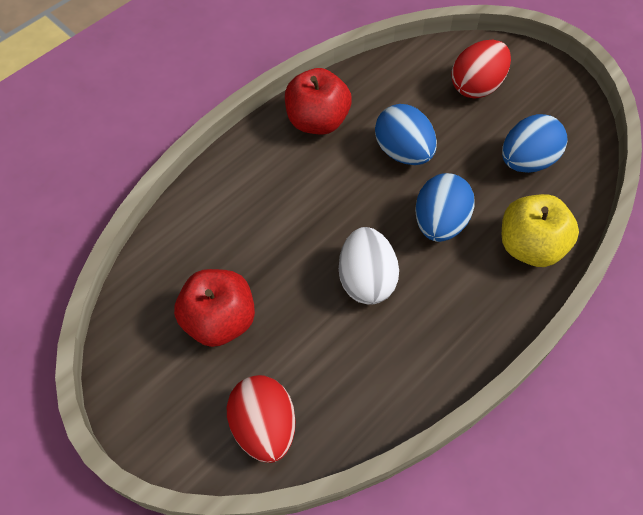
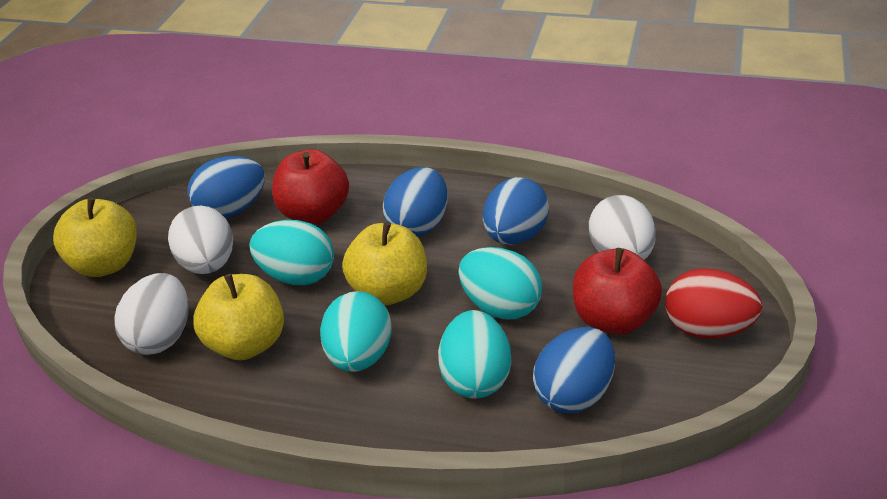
blue egg: [375,104,437,165] [415,173,475,242] [502,114,568,173] = 3 -> [188,156,265,218] [383,167,448,237] [483,177,549,245] [533,327,615,413] = 4
red egg: [227,375,296,463] [451,40,511,98] = 2 -> [665,268,762,339] = 1
turquoise egg: none = 0 -> [249,220,334,285] [320,291,392,372] [438,310,511,399] [458,247,542,319] = 4
white egg: [339,227,399,305] = 1 -> [114,273,189,355] [168,206,233,274] [589,195,656,260] = 3
yellow apple: [502,194,579,267] = 1 -> [53,197,137,277] [193,274,284,360] [342,222,427,305] = 3

